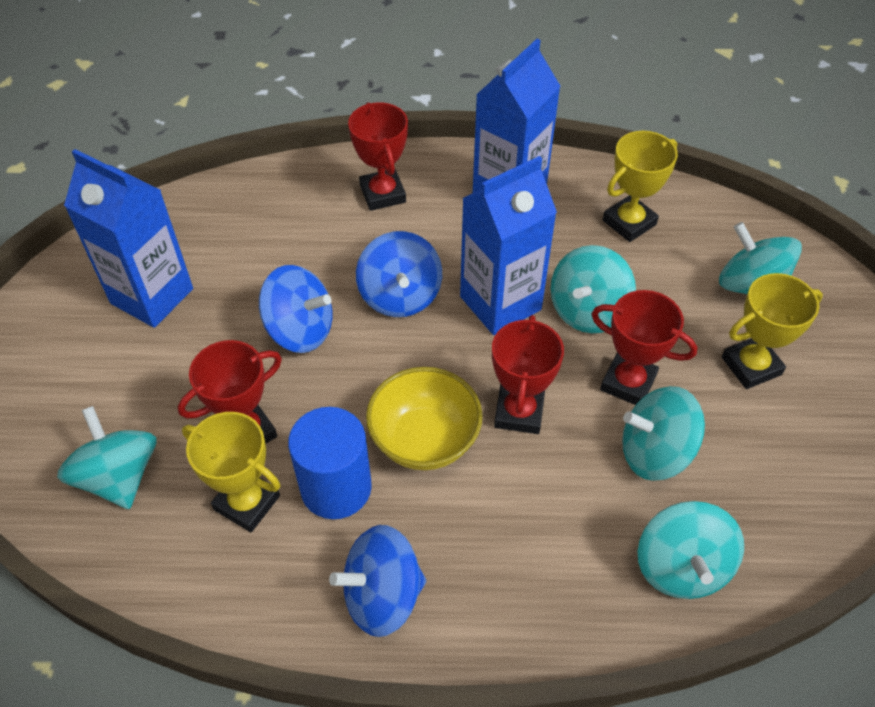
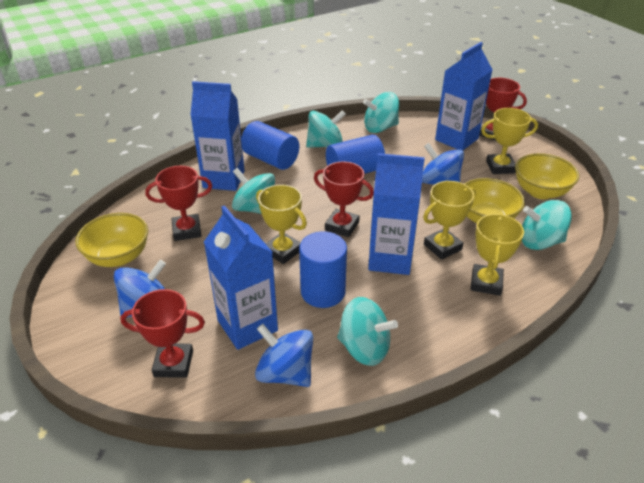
blue carton: [64,149,193,328] [460,156,557,335] [473,39,561,193] = 3 -> [190,81,245,191] [204,205,278,350] [368,153,425,275] [435,42,493,151] = 4
blue cylinder: [288,407,372,519] = 1 -> [241,121,299,170] [299,231,347,308] [326,135,385,174] = 3
yellow bowl: [366,367,483,470] = 1 -> [75,213,148,267] [464,178,525,223] [515,153,579,199] = 3
yellow trophy: [182,412,280,532] [603,131,678,242] [722,273,823,389] = 3 -> [256,184,307,264] [423,181,476,260] [471,214,524,296] [481,108,538,174] = 4

